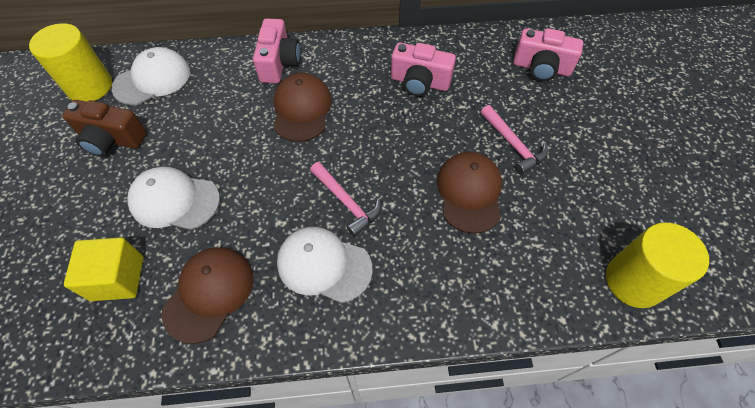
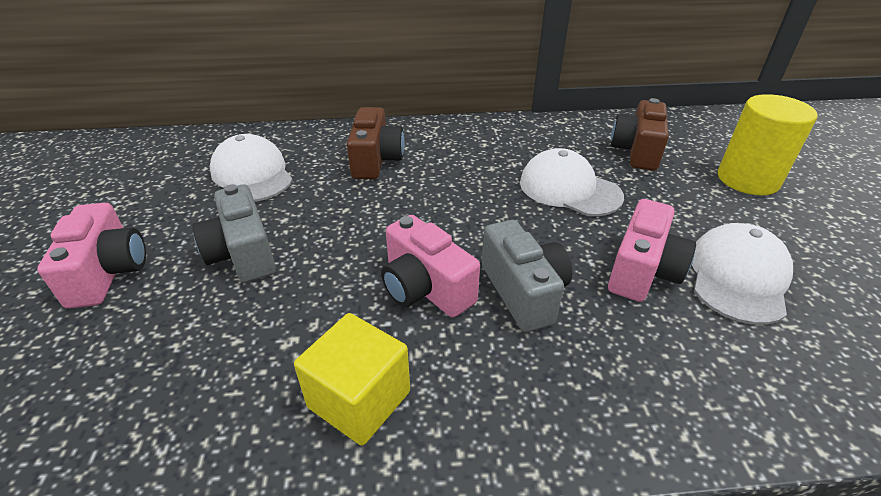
brown camera: [62,100,147,157] = 1 -> [347,107,404,179] [611,98,669,171] = 2
brown cap: [162,247,254,344] [274,73,332,142] [437,152,502,234] = 3 -> none = 0
grey camera: none = 0 -> [192,184,276,283] [482,220,572,332] = 2
pink hammer: [310,162,381,237] [480,105,548,175] = 2 -> none = 0
yellow cylinder: [29,23,112,102] [606,223,709,308] = 2 -> [718,94,817,195] = 1

